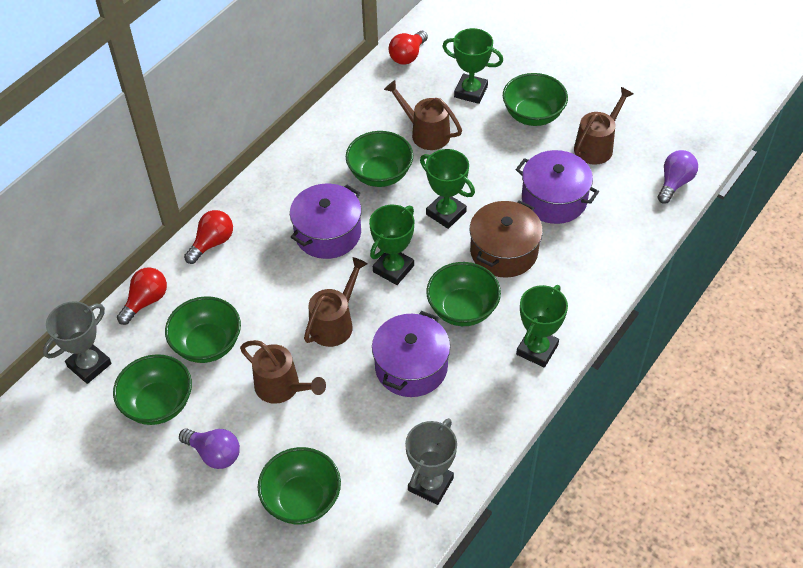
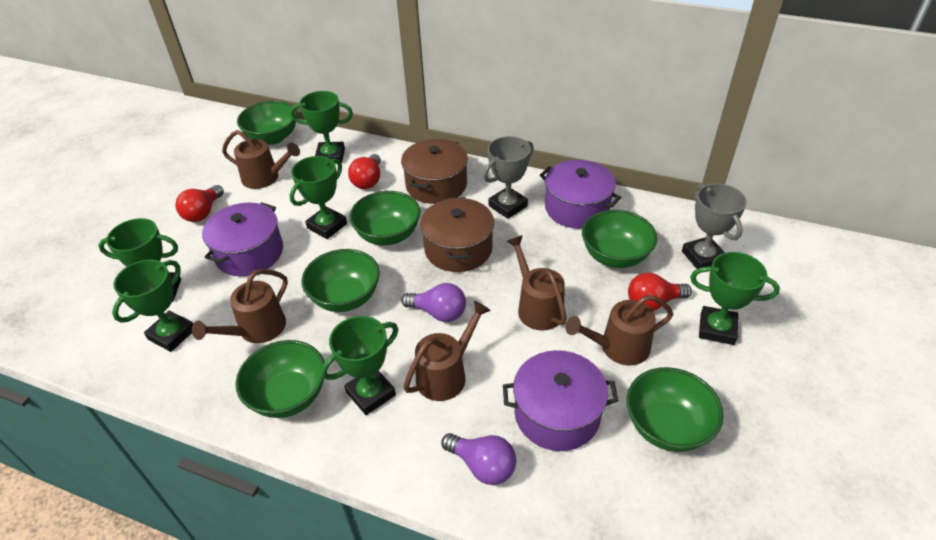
brown pot: [470,200,543,278] = 1 -> [401,139,468,204] [420,197,494,272] = 2
brown watering can: [240,340,326,404] [304,257,367,347] [384,80,462,150] [574,87,633,165] = 4 -> [192,269,288,343] [222,130,300,189] [403,301,491,401] [507,235,567,331] [565,295,673,365] = 5
green trophy: [369,205,415,285] [420,149,475,229] [442,28,503,104] [516,285,568,368] = 4 -> [98,218,181,302] [112,260,193,352] [290,156,347,239] [291,91,353,164] [321,316,398,415] [690,252,780,345] = 6

